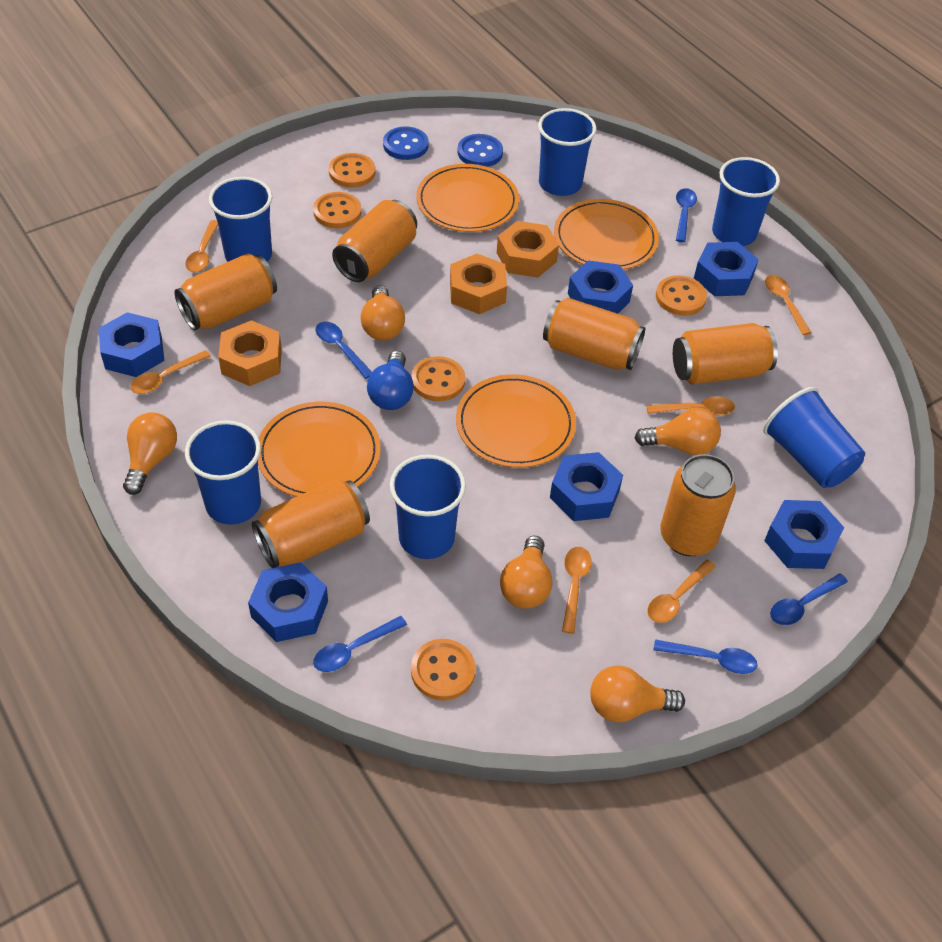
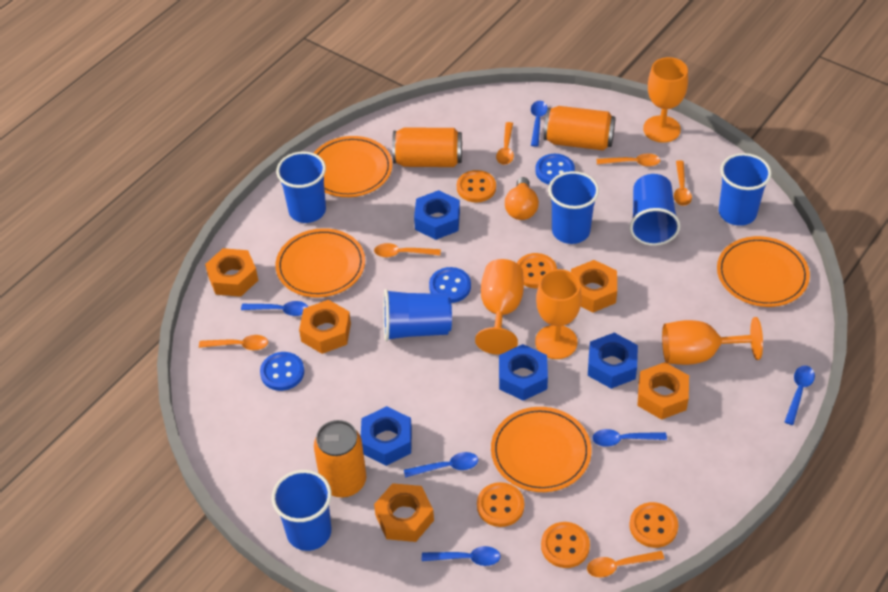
blue button: [383,126,429,160] [458,134,503,167] = 2 -> [260,352,304,391] [429,267,471,303] [535,154,575,184] = 3
blue light bulb: [367,351,414,410] = 1 -> none = 0
blue nut: [99,312,164,377] [248,562,328,642] [550,452,623,521] [568,260,633,314] [694,242,759,296] [764,500,844,569] = 6 -> [361,406,412,466] [414,190,460,240] [499,344,548,401] [588,333,638,389] = 4
blue spoon: [313,616,407,672] [316,322,372,379] [654,639,757,674] [676,188,697,242] [770,573,848,625] = 5 -> [241,301,308,316] [404,452,478,478] [422,546,501,566] [531,101,548,147] [592,429,667,447] [784,366,815,425] = 6
orange can: [175,253,277,331] [252,479,370,568] [332,200,417,282] [543,298,645,370] [660,454,736,556] [673,323,778,385] = 6 -> [314,420,366,497] [392,127,462,167] [544,106,616,151] = 3
orange goblet: none = 0 -> [475,259,524,355] [535,269,582,359] [643,57,688,143] [662,317,763,365] = 4
orange light bulb: [123,412,177,495] [361,286,405,340] [500,536,553,609] [590,665,685,722] [635,408,721,455] = 5 -> [505,177,539,220] = 1
orange nut: [218,320,282,386] [450,254,507,314] [497,221,559,278] = 3 -> [205,248,258,297] [299,300,351,354] [374,483,434,542] [571,260,617,313] [637,362,689,420] = 5

